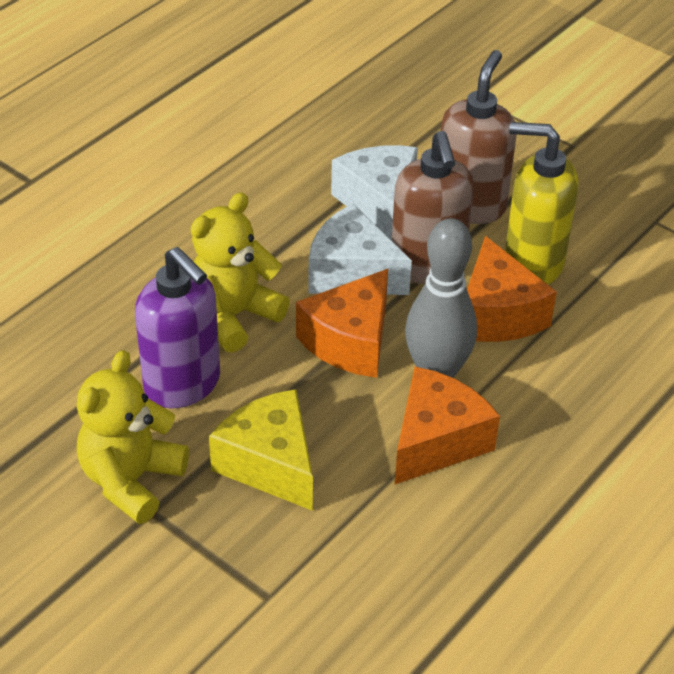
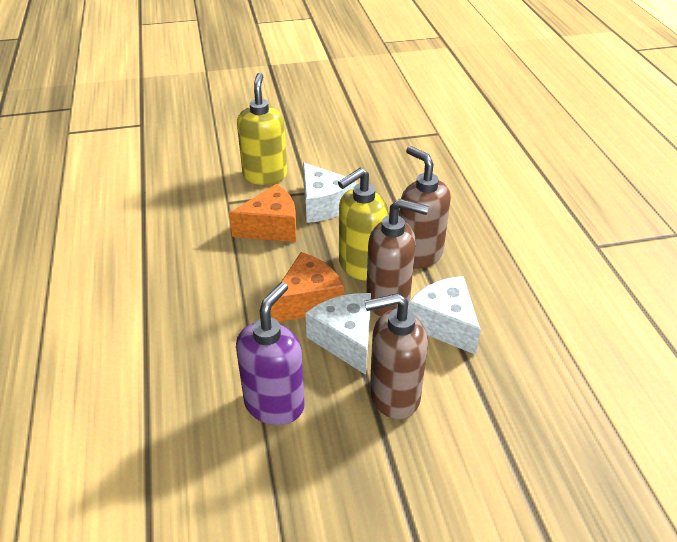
brown soap dispenser: [392,131,474,284] [441,50,517,224] = 2 -> [364,293,428,419] [366,199,429,316] [399,146,451,269] = 3
grey bowling pin: [405,218,477,378] = 1 -> none = 0
orange cheese: [296,269,388,378] [395,367,500,484] [467,236,557,342] = 3 -> [229,184,297,242] [271,252,344,322] = 2
white cheese: [308,204,412,295] [331,145,418,240] = 2 -> [303,162,356,223] [305,293,371,375] [408,276,481,355] = 3
yellow cheese: [209,389,313,511] = 1 -> none = 0
yellow soap dispenser: [505,122,578,284] = 1 -> [237,73,287,185] [338,168,389,281] = 2
yellow teddy bear: [77,350,189,524] [191,192,290,353] = 2 -> none = 0

